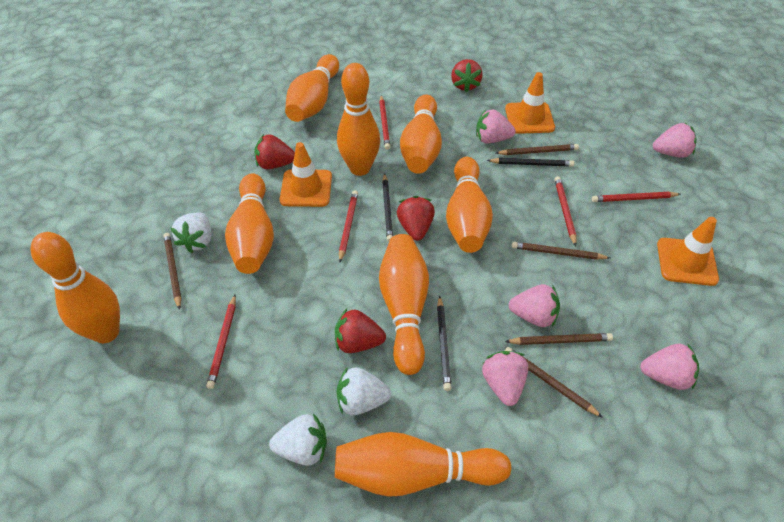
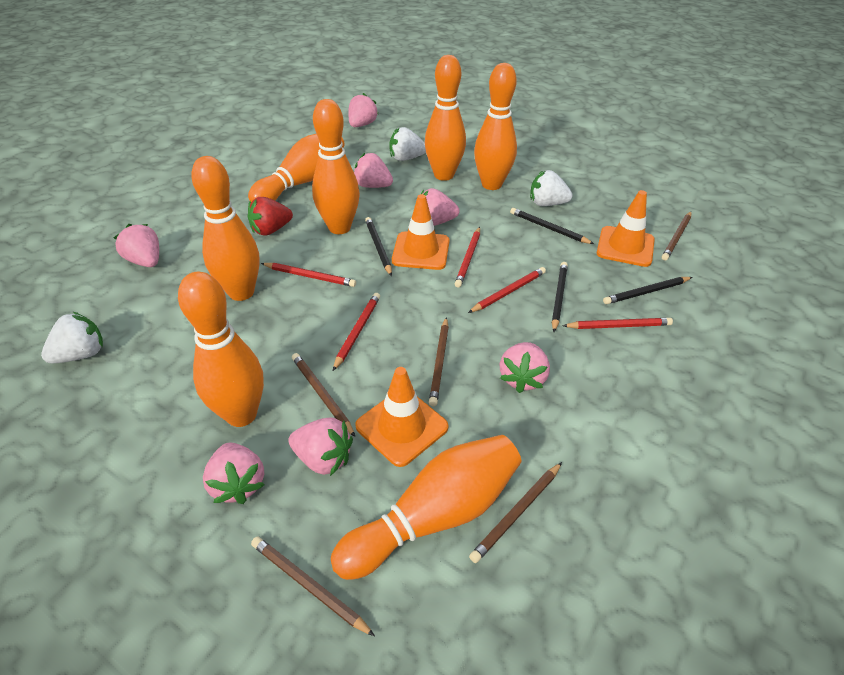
black pencil: [382,173,393,242] [437,296,451,391] [487,158,574,167] = 3 -> [365,217,392,276] [510,208,594,244] [552,262,568,332] [603,277,692,304] = 4
orange bowling pin: [30,232,120,343] [225,173,274,274] [285,54,339,122] [335,432,511,497] [337,63,380,176] [379,234,429,375] [400,95,442,174] [446,157,493,253] = 8 -> [178,272,264,427] [191,156,260,301] [248,134,345,202] [312,99,360,234] [331,435,521,580] [425,55,466,181] [474,63,517,190] = 7
pink strawberry: [476,109,515,143] [482,351,528,406] [509,284,560,327] [640,344,699,390] [653,123,697,158] = 5 -> [114,224,159,267] [203,443,265,504] [288,417,353,476] [348,93,378,127] [354,153,393,188] [421,188,460,226] [500,342,550,393] = 7
red strawberry: [254,134,295,169] [335,309,386,353] [397,196,435,241] [451,59,483,93] = 4 -> [248,197,293,236] = 1

